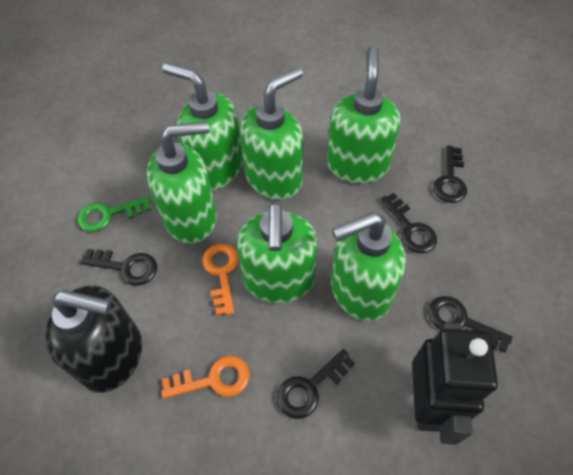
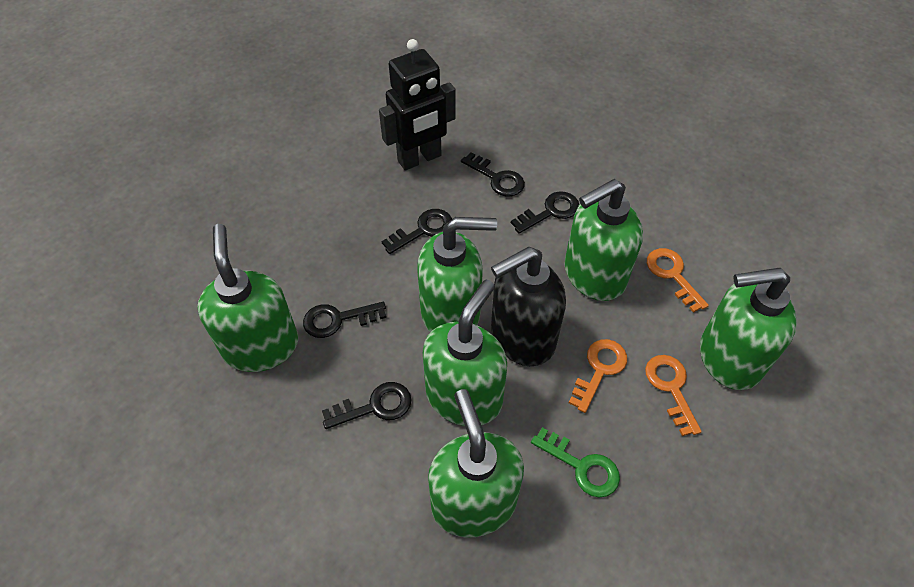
orange key: [161,356,250,399] [202,244,239,315] = 2 -> [569,339,627,413] [645,355,702,436] [647,248,709,313] = 3

